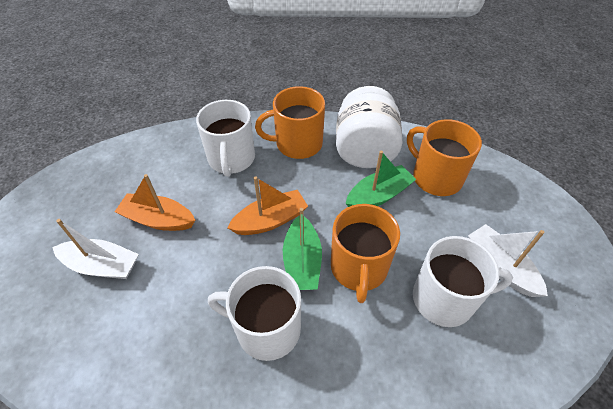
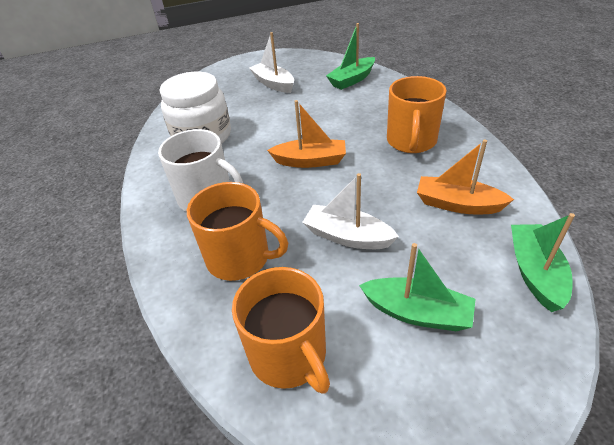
green boat: [283,208,322,290] [345,151,416,207] = 2 -> [326,23,375,90] [359,243,476,331] [511,213,575,312] = 3
white mug: [196,100,255,177] [208,266,301,361] [413,236,513,327] = 3 -> [158,129,243,212] = 1

